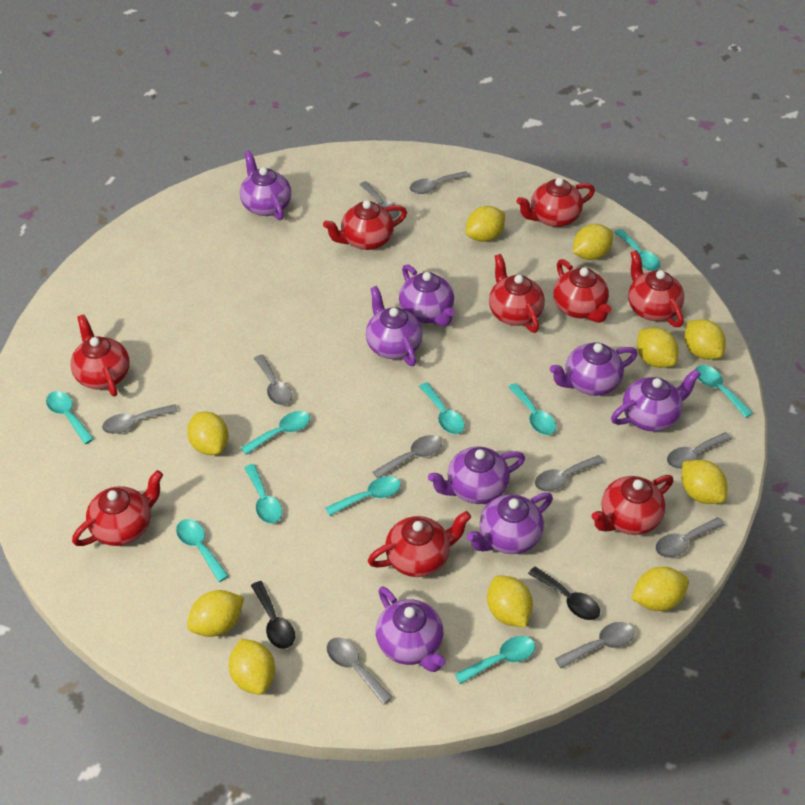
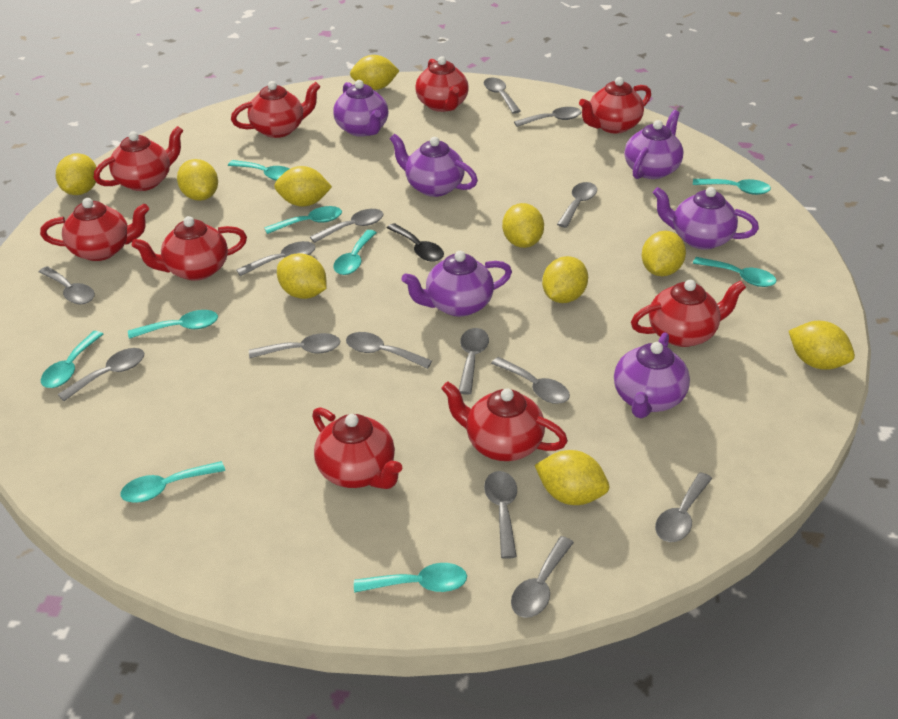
black spoon: [251,581,295,649] [528,566,600,620] = 2 -> [387,223,444,262] = 1
grey spoon: [102,404,178,434] [254,355,292,405] [327,638,393,705] [359,181,399,219] [373,435,442,479] [410,171,470,194] [535,455,604,492] [555,622,634,668] [655,517,725,558] [667,432,732,469] = 10 -> [39,266,95,304] [57,348,144,401] [236,241,316,276] [249,333,340,358] [310,209,383,243] [346,332,432,369] [459,328,489,394] [484,78,520,114] [484,471,517,559] [491,357,570,404] [511,536,574,618] [514,107,581,127] [557,182,597,228] [655,472,712,542] = 14
purple teapot: [240,151,291,220] [366,286,423,366] [376,586,446,672] [399,264,455,327] [428,446,525,504] [467,492,553,554] [550,342,637,396] [611,369,701,432] = 8 -> [333,80,388,137] [389,134,478,197] [402,251,512,317] [614,332,690,419] [625,110,683,179] [653,187,759,250] = 6
turquoise spoon: [46,391,94,444] [176,519,229,582] [241,411,310,455] [244,464,282,524] [325,476,401,516] [419,382,465,434] [455,636,535,684] [508,383,556,435] [614,229,660,271] [695,365,753,418] = 10 -> [41,331,103,388] [120,461,225,503] [128,310,218,339] [228,160,289,181] [264,206,342,234] [333,230,377,275] [354,563,467,593] [693,179,771,195] [693,257,776,287] = 9

